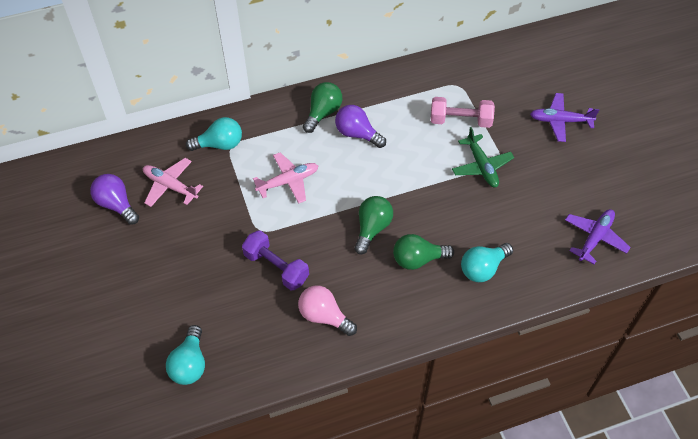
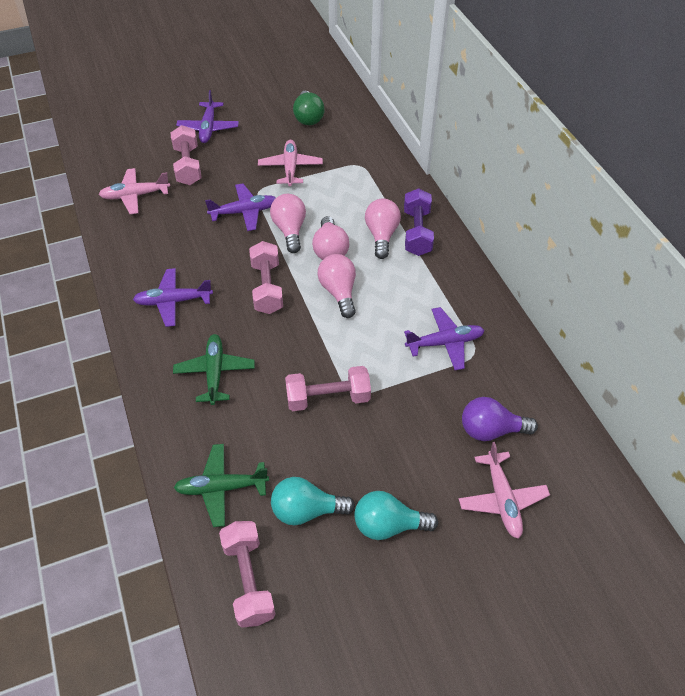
green light bulb: [303,82,343,133] [354,196,393,254] [393,234,454,270] = 3 -> [293,91,325,125] = 1
green plane: [452,127,514,188] = 1 -> [173,334,255,405] [174,444,269,527] = 2
pink dumbbell: [431,97,495,128] = 1 -> [170,125,202,185] [219,521,276,628] [249,241,283,314] [285,366,371,411] = 4
pink light bulb: [298,285,357,336] = 1 -> [270,194,306,253] [312,216,349,260] [318,254,356,318] [365,198,401,259] = 4
pink plane: [143,158,203,207] [253,153,318,204] = 2 -> [99,168,170,214] [258,140,323,186] [459,442,550,539] = 3
purple light bulb: [90,174,139,225] [335,105,386,148] = 2 -> [462,397,538,441] = 1
purple plane: [530,93,599,142] [565,209,631,264] = 2 -> [133,268,213,327] [176,90,239,143] [205,184,276,231] [404,307,485,370] = 4
turquoise light bulb: [166,325,205,385] [186,117,242,151] [461,243,513,282] = 3 -> [271,477,355,526] [354,491,438,540] = 2

